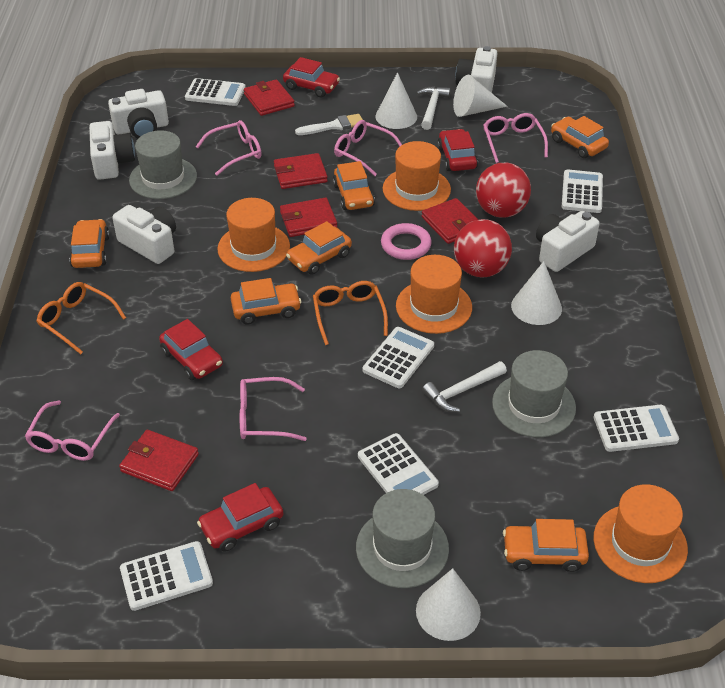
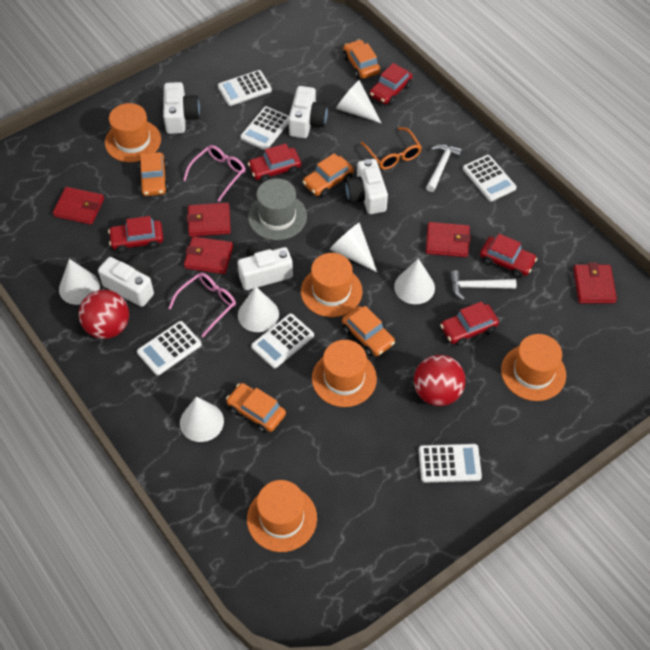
grey hat: [129,130,197,199] [356,489,449,588] [492,350,576,437] = 3 -> [248,178,307,240] = 1
orange car: [69,219,110,268] [231,278,302,325] [286,221,352,275] [333,161,375,210] [503,519,589,572] [551,116,609,158] = 6 -> [139,152,169,196] [226,383,286,433] [303,153,354,197] [342,306,395,356] [343,40,381,79] = 5
orange glasses: [37,282,126,354] [313,281,388,345] = 2 -> [360,127,422,170] = 1
orange hat: [217,198,290,272] [383,141,451,211] [396,255,472,334] [594,484,688,583] = 4 -> [105,103,161,162] [247,480,317,552] [301,253,362,317] [312,340,377,407] [501,334,566,401] = 5
pink glasses: [25,400,120,461] [196,120,262,176] [240,377,306,441] [334,120,402,176] [483,113,548,163] = 5 -> [168,273,236,337] [183,145,246,202] = 2
pink ring: [381,223,432,260] = 1 -> none = 0
red car: [159,319,223,380] [197,483,283,552] [283,57,340,97] [437,129,478,171] = 4 -> [108,216,163,253] [248,143,301,183] [370,63,413,105] [440,301,499,346] [480,234,537,278] = 5
white brush: [295,114,363,135] = 1 -> none = 0
white cone: [375,72,417,129] [416,568,481,641] [453,75,507,117] [511,261,562,325] = 4 -> [59,259,100,305] [180,397,224,442] [238,286,279,332] [330,222,377,272] [336,80,381,123] [394,258,435,304] = 6

